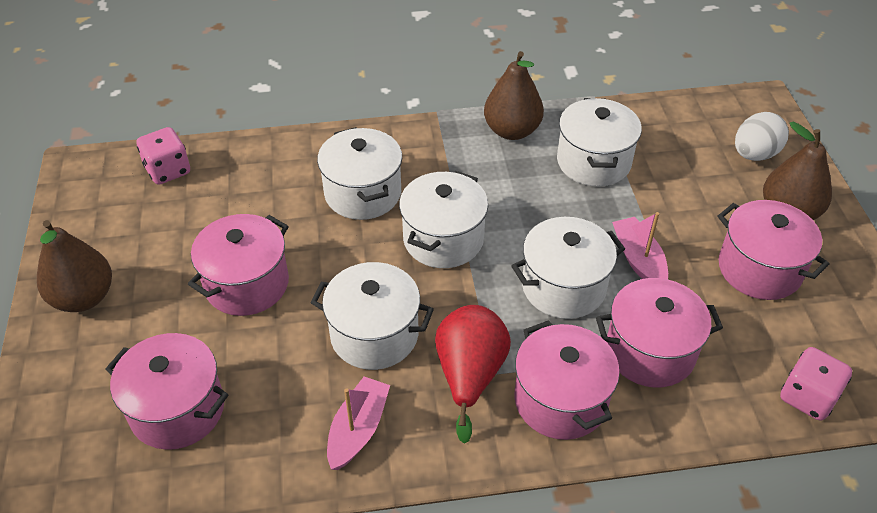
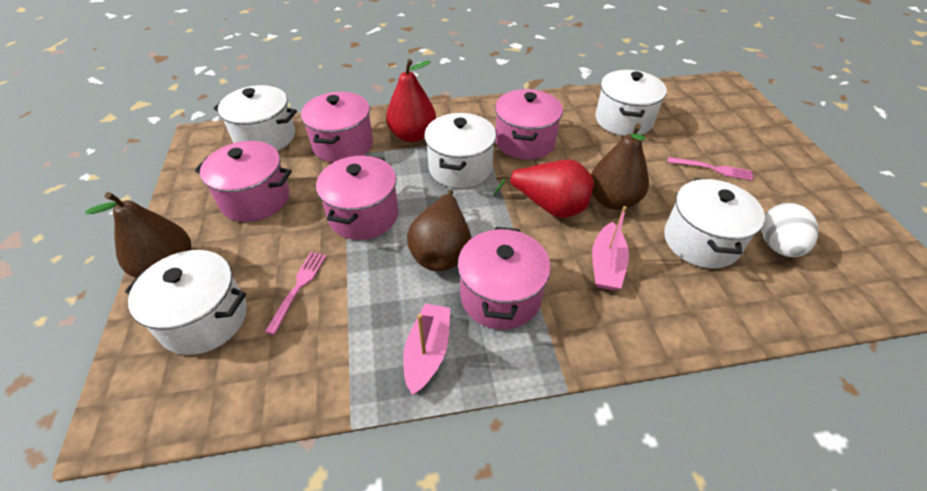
pink dice: [137,127,190,185] [780,347,852,421] = 2 -> none = 0
pink fork: none = 0 -> [265,252,326,335] [668,157,753,181] = 2
red pear: [435,305,511,444] = 1 -> [386,59,436,142] [494,159,594,218] = 2

